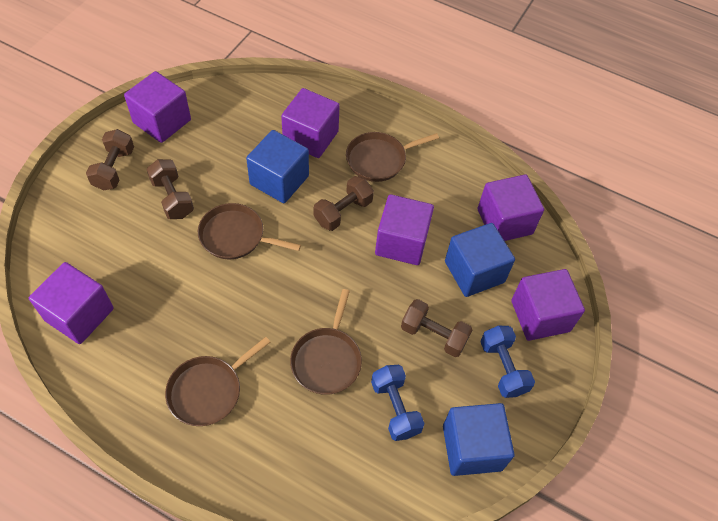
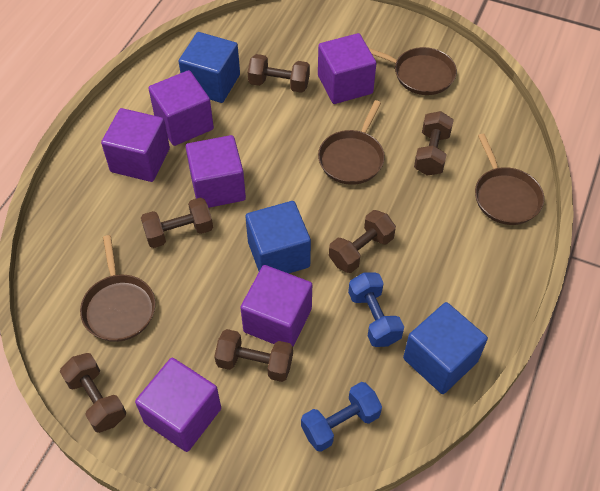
brown dumbbell: [86,129,134,191] [146,159,194,219] [314,176,374,231] [401,299,472,357] = 4 -> [60,353,126,433] [141,197,213,248] [214,329,293,382] [248,54,310,93] [329,210,396,273] [414,111,454,176] = 6

